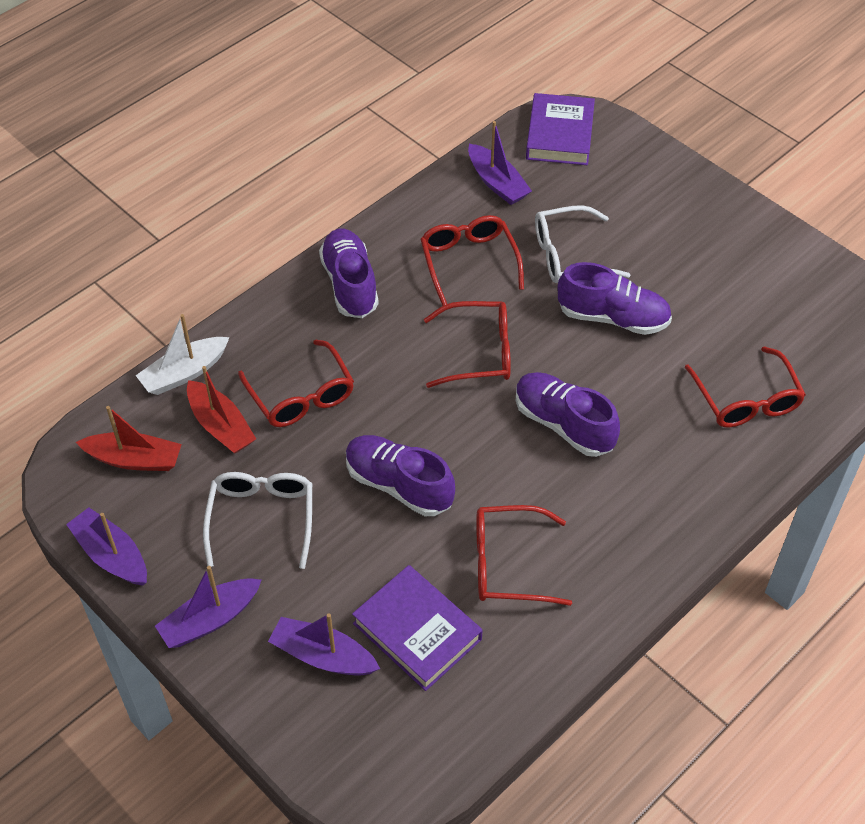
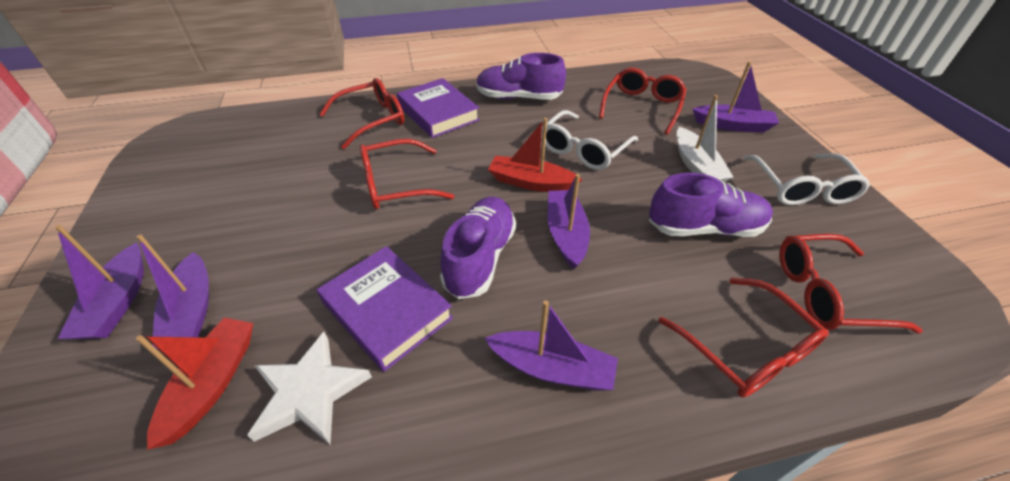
purple boat: [66,507,147,586] [155,566,261,648] [268,613,380,676] [468,121,532,205] = 4 -> [55,225,144,339] [137,235,209,351] [484,301,618,391] [548,174,590,269] [693,62,779,133] = 5
purple shoe: [319,228,379,318] [346,435,455,516] [516,372,620,457] [558,262,672,335] = 4 -> [440,197,516,299] [476,53,566,100] [649,173,773,237] = 3
white star: none = 0 -> [247,332,372,444] = 1

